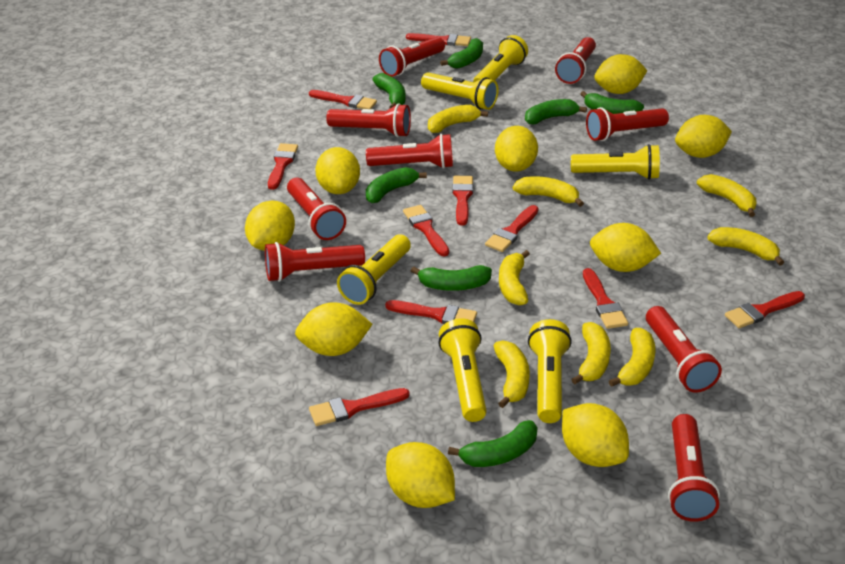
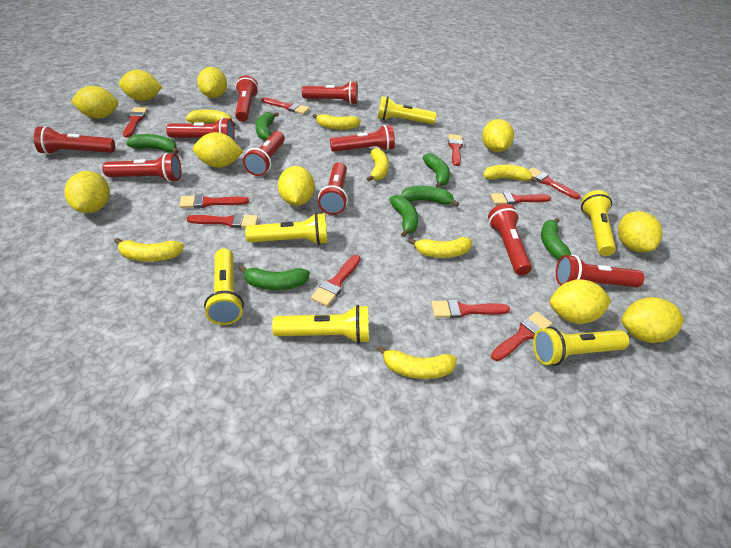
red flashlight: [265,242,365,282] [287,178,346,240] [326,103,411,137] [366,134,453,169] [379,37,445,77] [555,37,596,84] [586,107,669,141] [646,306,722,393] [668,414,720,522] = 9 -> [34,126,115,155] [102,153,181,182] [166,117,235,140] [235,75,259,122] [243,131,285,176] [302,81,358,105] [318,162,348,215] [330,125,395,152] [488,204,532,275] [556,255,644,287] = 10
yellow banana: [428,105,488,133] [494,340,530,408] [499,250,530,306] [513,176,584,207] [571,322,611,384] [609,328,656,387] [697,174,757,217] [707,227,784,266] = 8 -> [114,238,184,262] [186,110,236,126] [313,114,361,130] [367,148,389,181] [377,345,457,379] [408,237,472,258] [484,165,538,182] = 7
yellow lemon: [245,200,295,251] [295,302,372,356] [315,147,360,194] [386,442,455,508] [495,126,538,172] [562,403,629,467] [590,223,661,272] [594,54,647,94] [675,115,732,158] = 9 -> [65,171,110,213] [71,86,118,119] [119,70,162,101] [193,132,243,168] [197,67,227,98] [278,166,315,206] [482,119,514,152] [550,279,611,324] [618,211,662,252] [622,297,684,343] = 10

